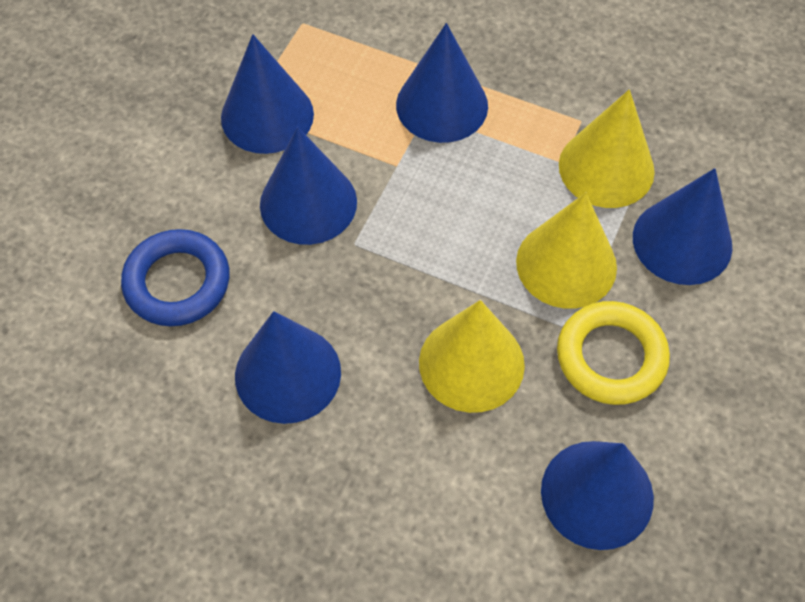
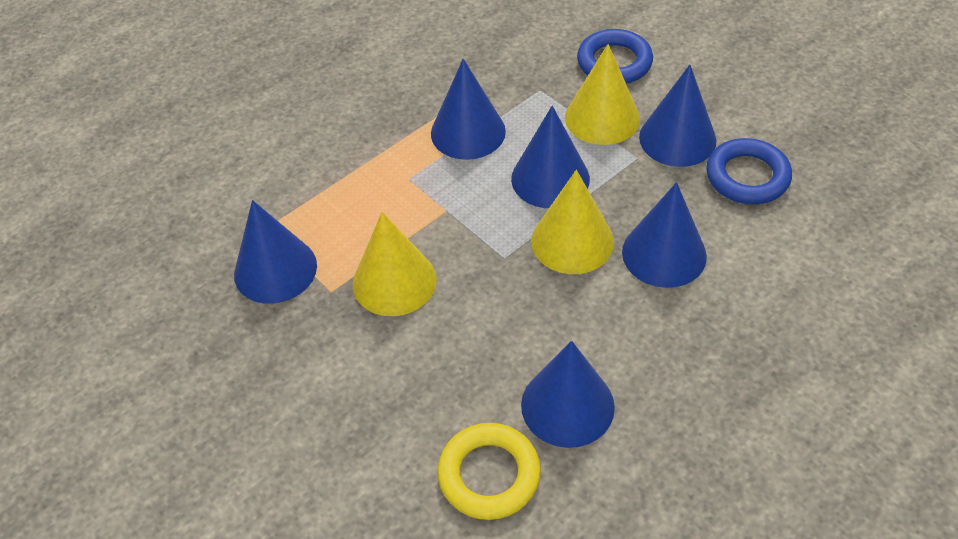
blue ring: [121,229,230,326] = 1 -> [577,29,653,84] [706,138,792,204] = 2

